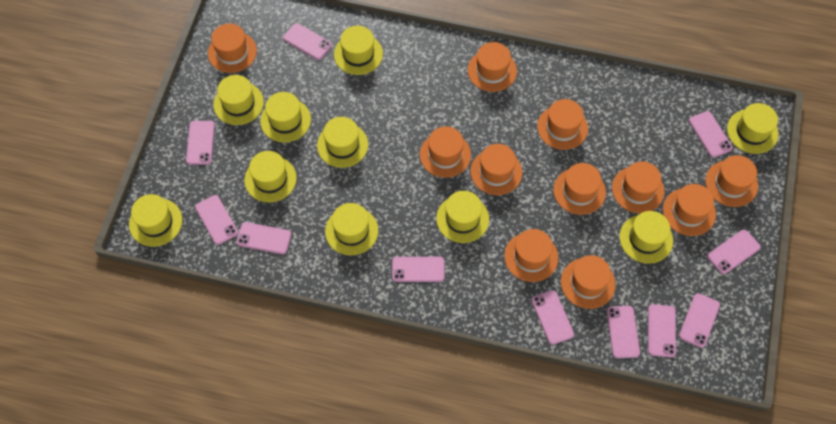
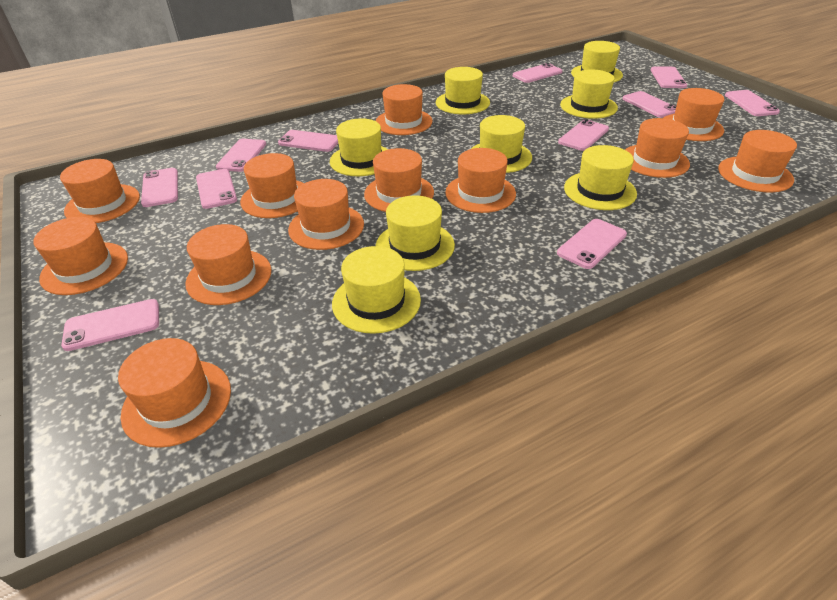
orange hat: [208,24,257,73] [420,126,471,178] [468,42,517,92] [470,144,522,195] [504,229,558,282] [537,99,588,150] [553,163,606,215] [561,255,616,309] [612,161,665,213] [663,184,716,236] [705,155,758,207] = 11 -> [33,217,128,295] [60,159,140,223] [118,338,231,448] [185,224,271,305] [240,153,304,218] [288,179,364,250] [364,148,434,212] [376,84,433,135] [445,148,516,213] [625,118,690,178] [664,88,724,141] [718,130,797,192] = 12
yellow hat: [129,194,182,247] [213,75,264,125] [244,151,297,202] [260,92,311,142] [317,117,368,168] [325,203,378,255] [334,26,383,75] [436,191,489,243] [619,211,673,264] [727,103,778,154] = 10 -> [330,118,388,176] [332,246,421,334] [375,195,455,271] [436,67,490,114] [471,115,532,173] [560,69,618,119] [564,145,637,210] [571,41,623,82] = 8

